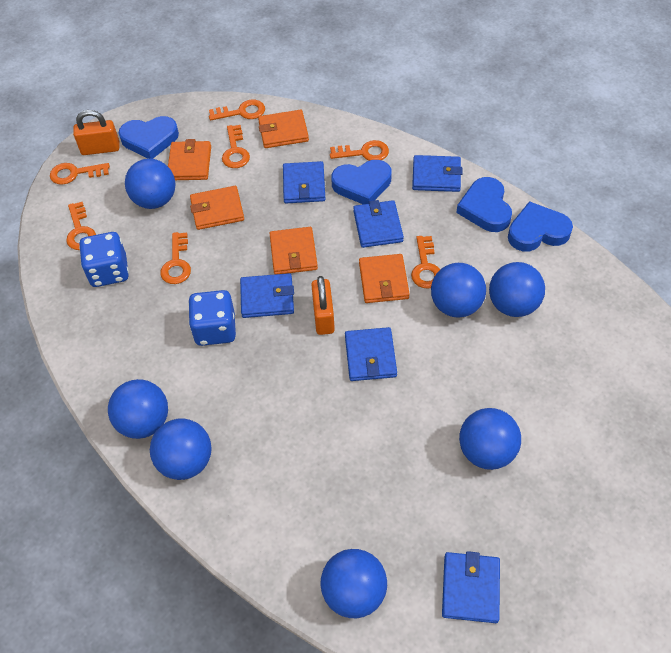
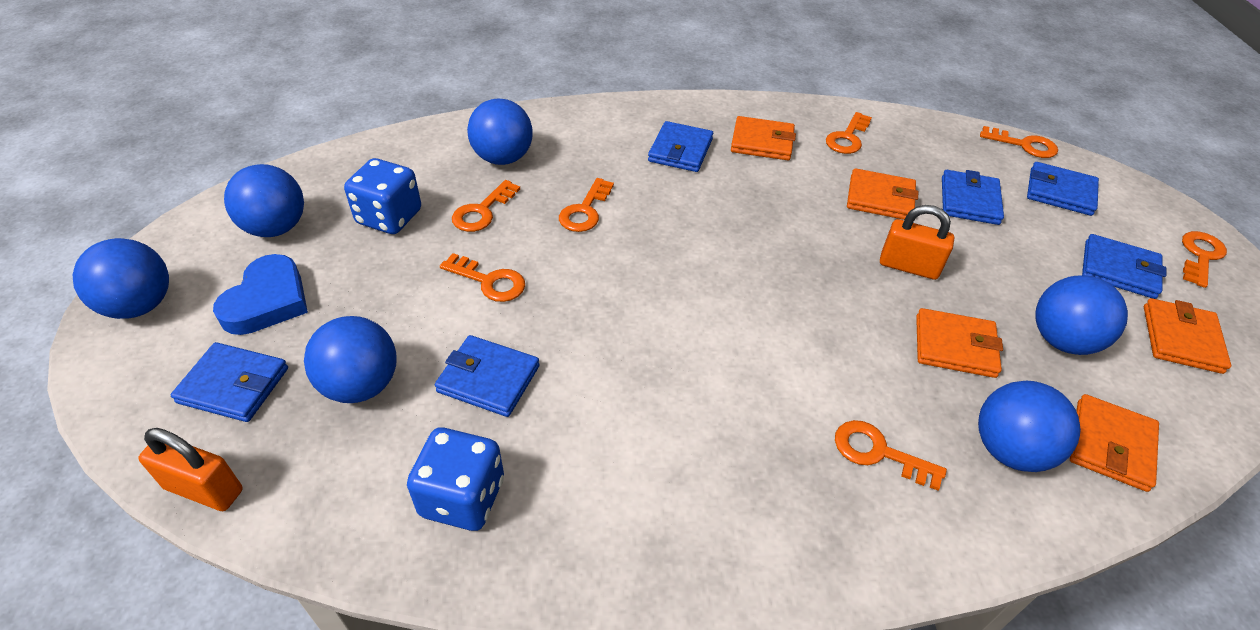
blue ball: [108,379,168,439] [125,159,176,209] [150,418,212,480] [320,549,387,618] [431,263,486,318] [459,408,521,470] [489,262,545,317] = 7 -> [72,238,169,319] [224,164,304,237] [304,316,397,403] [467,99,533,165] [978,381,1081,472] [1036,275,1128,355] = 6
blue heart: [119,116,179,159] [331,160,392,204] [456,177,512,232] [508,201,573,252] = 4 -> [213,254,308,335] = 1

